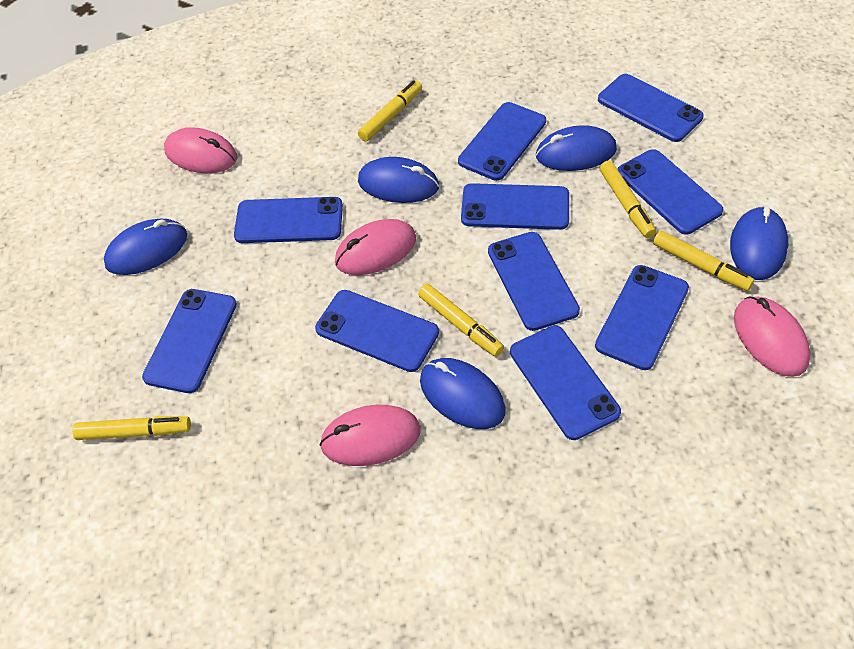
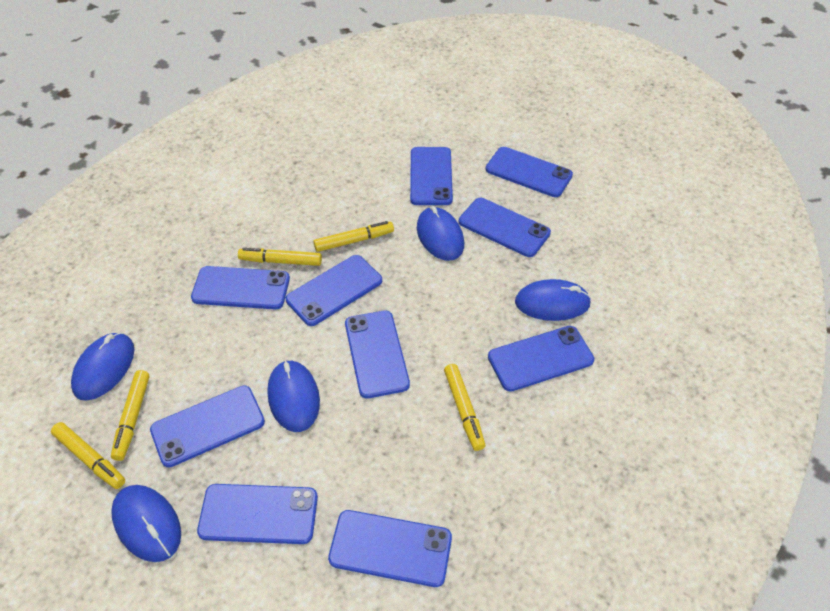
pink mouse: [164,127,237,173] [319,405,421,466] [335,219,416,275] [734,296,810,377] = 4 -> none = 0

